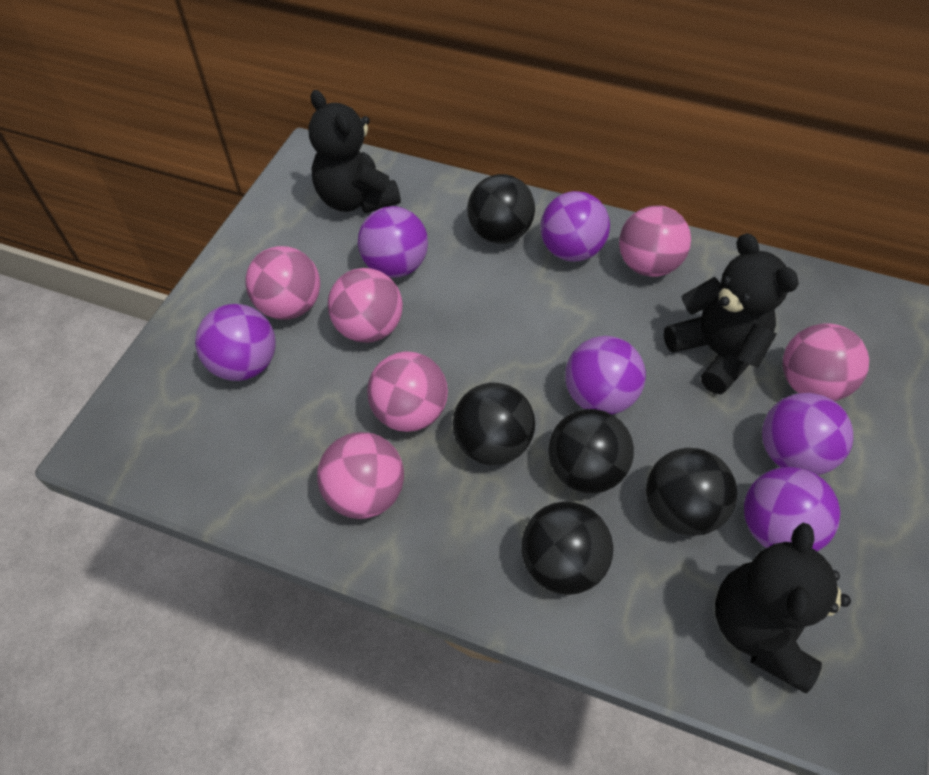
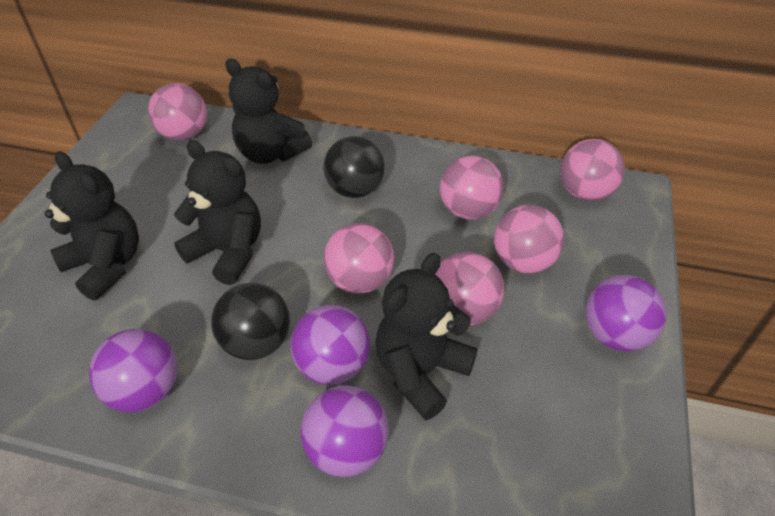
black ball: [453,383,535,465] [467,174,535,244] [521,502,613,595] [548,409,634,493] [646,448,737,536] = 5 -> [211,283,290,360] [323,136,385,198] = 2
black teddy bear: [309,90,401,213] [664,233,799,394] [715,523,851,693] = 3 -> [45,151,139,301] [174,140,261,285] [225,58,312,164] [375,253,478,420] = 4
purple ball: [195,304,276,381] [358,206,428,278] [540,191,610,262] [565,336,646,414] [744,467,841,551] [762,393,853,475] = 6 -> [89,329,177,412] [290,305,370,385] [300,385,389,477] [585,275,666,351] = 4

